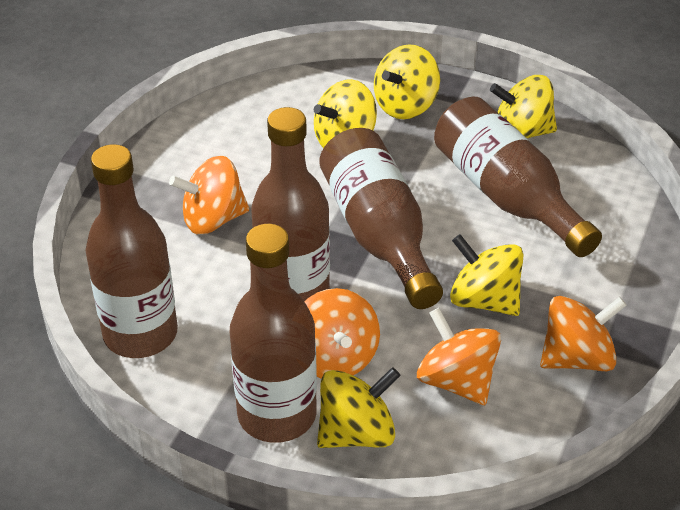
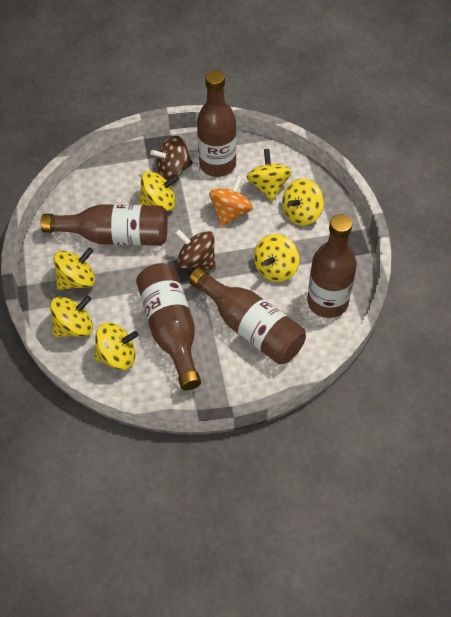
brown spinning top: none = 0 -> [150,136,193,180] [175,229,216,270] = 2
orange spinning top: [169,156,249,234] [304,288,380,379] [417,308,501,405] [540,296,627,371] = 4 -> [209,175,253,227] = 1
yellow spinning top: [314,79,377,148] [317,367,400,448] [374,44,440,119] [450,234,524,316] [490,75,557,139] = 5 -> [50,295,93,337] [53,248,95,290] [94,323,139,370] [139,171,179,211] [247,149,292,201] [254,234,299,282] [282,179,324,226] = 7

